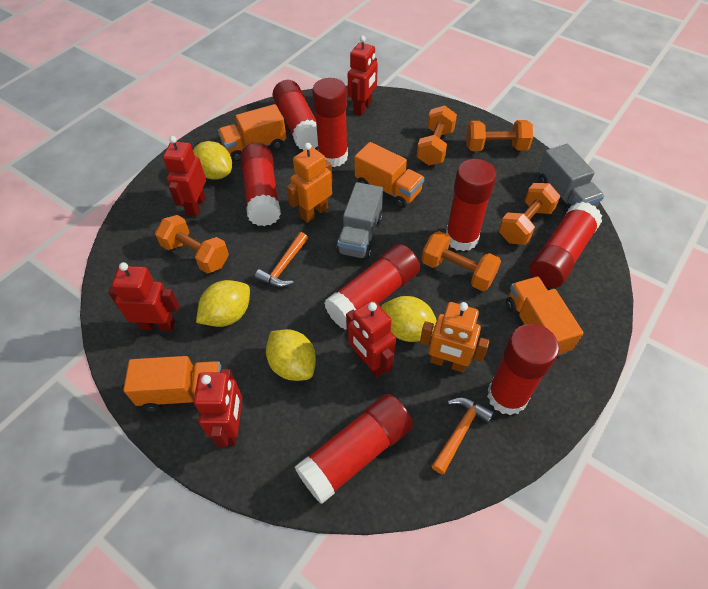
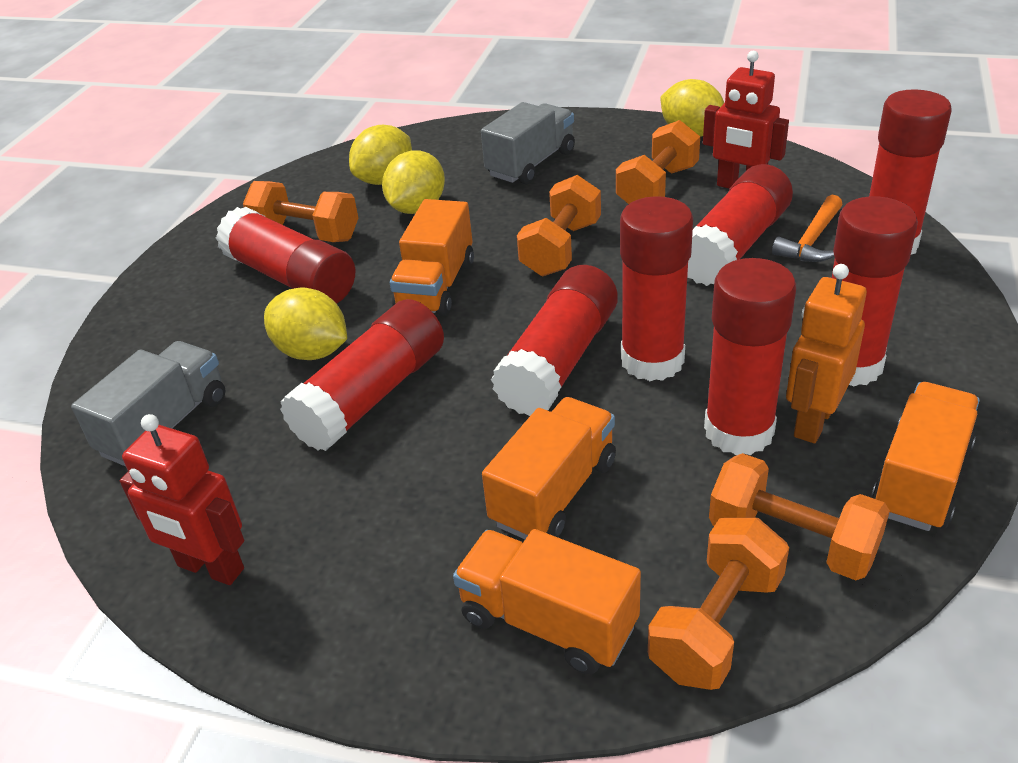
orange hammer: [255,232,308,287] [432,397,494,474] = 2 -> [772,195,843,262] = 1
orange robot: [286,143,332,223] [420,302,490,373] = 2 -> [786,264,867,443] = 1
red robot: [108,262,179,331] [163,136,206,217] [194,369,242,447] [346,300,396,378] [348,36,378,116] = 5 -> [120,414,244,585] [703,51,789,189] = 2

